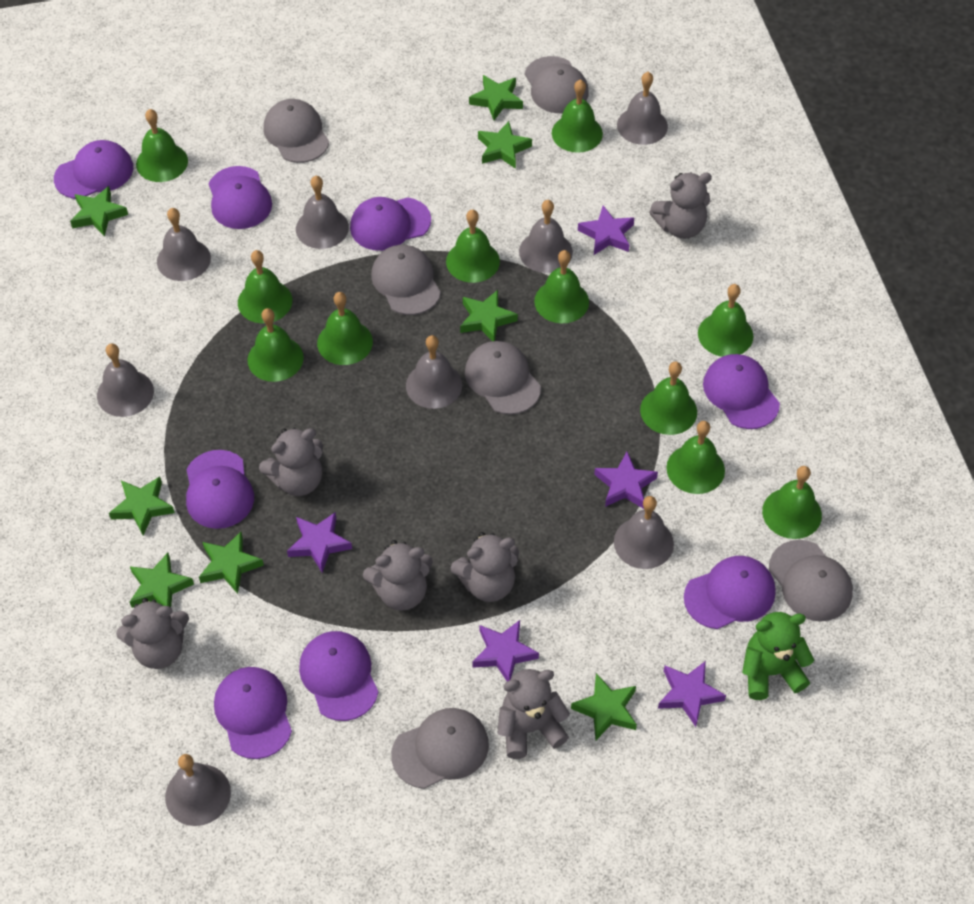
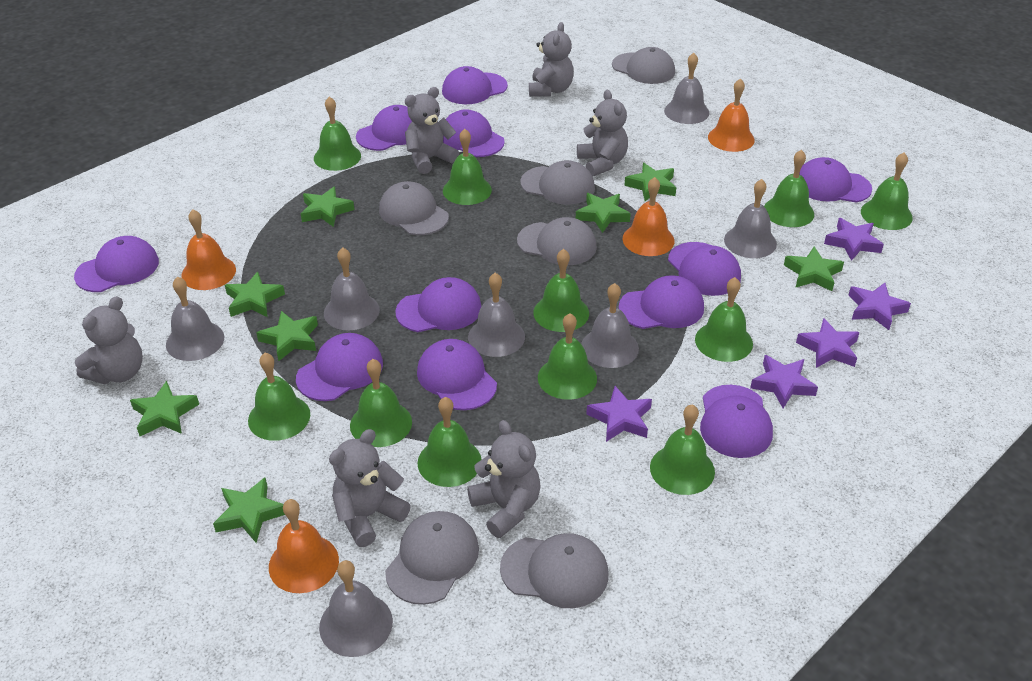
green teddy bear: [742,612,814,700] = 1 -> none = 0
grey bell: [97,343,154,417] [157,208,211,281] [165,754,231,826] [296,176,349,249] [406,335,462,409] [519,200,573,273] [614,496,674,569] [617,72,668,145] = 8 -> [166,277,224,361] [319,560,393,657] [324,247,380,330] [468,273,525,357] [581,283,639,368] [664,53,709,124] [724,179,777,258] = 7
orange bell: none = 0 -> [181,209,236,290] [269,499,339,593] [622,177,675,256] [708,78,755,152] = 4
purple cap: [54,140,133,199] [186,450,254,529] [209,166,272,229] [214,667,292,759] [299,631,379,721] [350,197,431,251] [684,556,776,629] [703,354,780,429] = 8 -> [74,236,159,292] [296,333,383,401] [356,105,412,151] [395,277,481,332] [417,339,497,410] [442,66,508,104] [443,109,505,157] [618,275,704,329] [668,242,741,296] [700,385,773,458] [799,157,872,203] = 11

